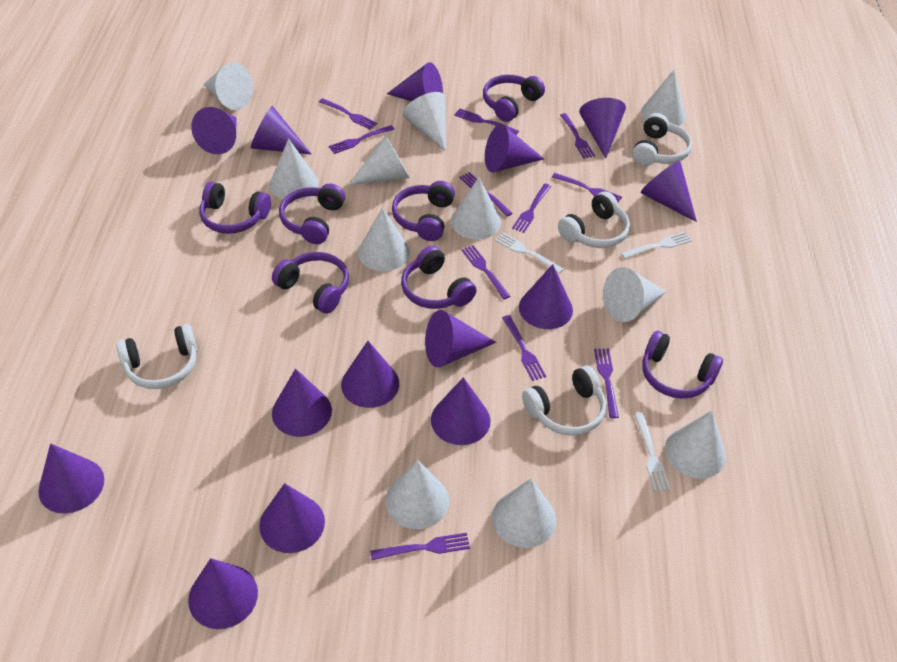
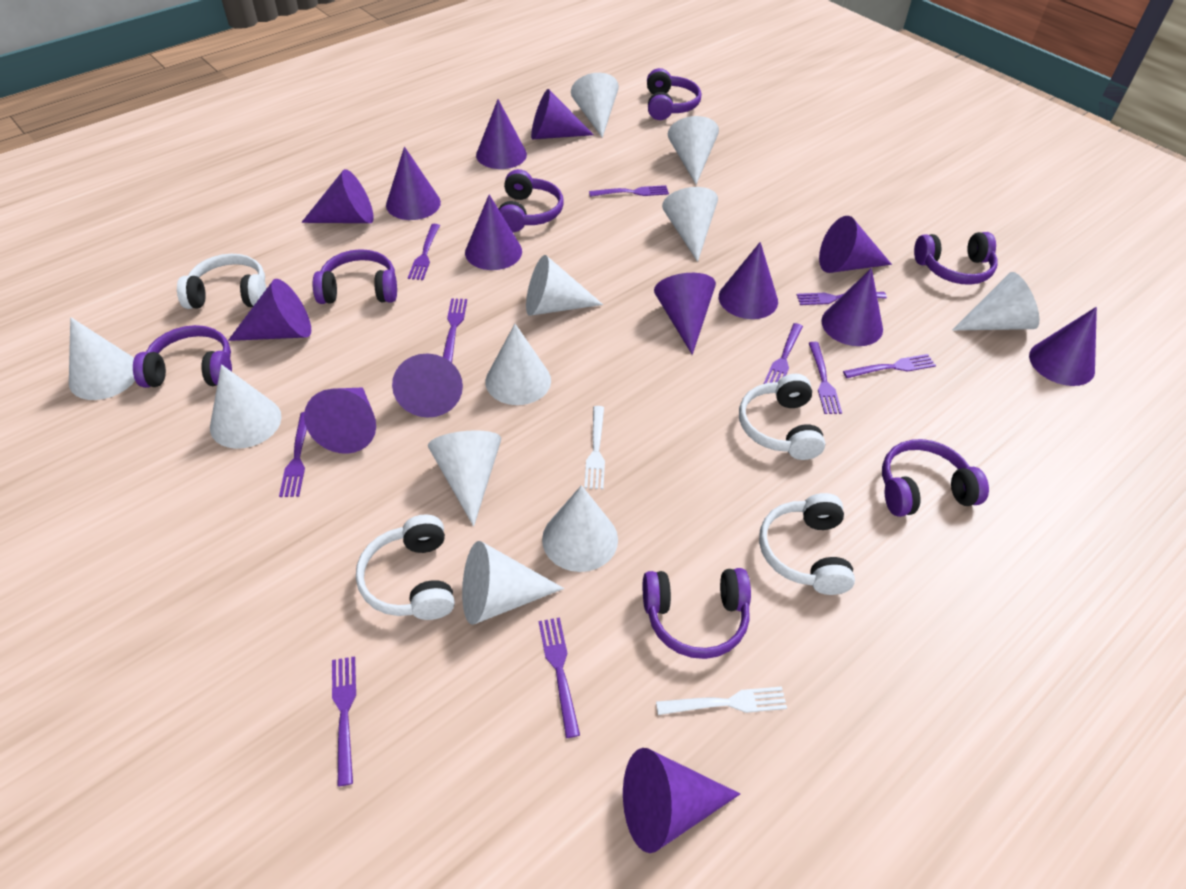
purple fork: [319,98,378,130] [329,125,395,154] [370,533,470,560] [454,108,519,135] [459,172,512,216] [461,245,511,300] [502,315,546,381] [512,184,551,233] [552,173,622,203] [560,113,595,159] [594,349,619,418] = 11 -> [279,412,307,497] [332,656,356,786] [408,224,440,280] [443,298,467,363] [539,617,580,738] [589,185,669,197] [764,323,803,384] [797,292,887,305] [809,342,842,414] [843,354,936,378] = 10
white fork: [495,232,564,274] [621,232,692,259] [634,412,671,492] = 3 -> [584,406,605,489] [656,686,787,715] = 2

